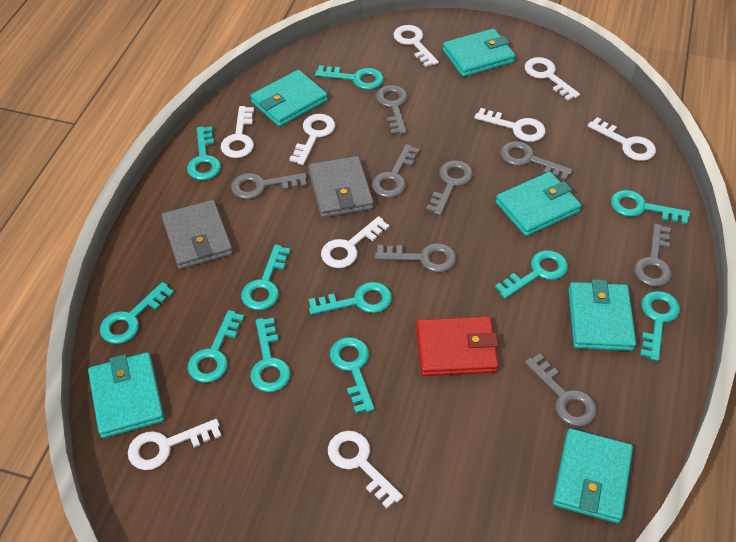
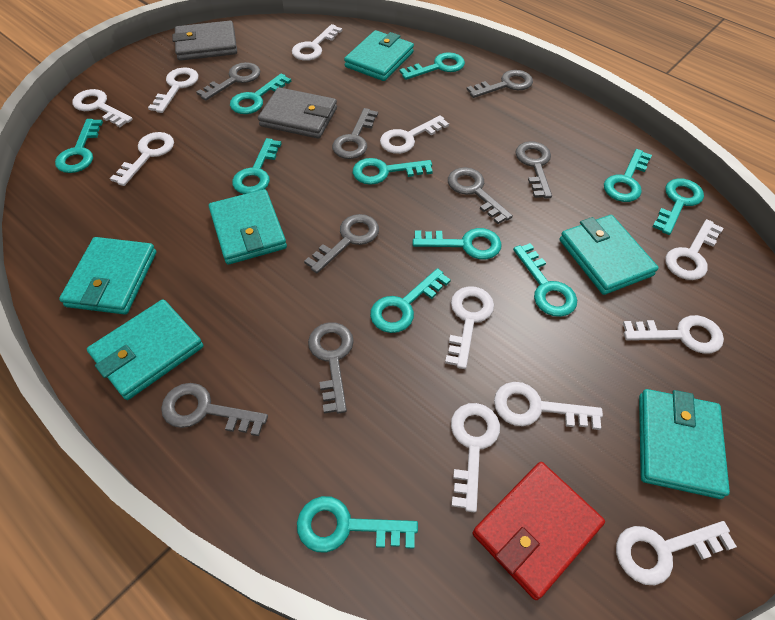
white key: [128,419,221,470] [221,106,254,158] [289,114,335,165] [321,216,390,268] [328,431,403,509] [393,25,439,67] [475,108,546,142] [525,57,580,101] [588,117,656,161] = 9 -> [72,89,133,127] [110,132,174,186] [148,68,198,113] [292,24,342,61] [380,115,449,154] [445,286,494,369] [451,403,500,513] [494,382,603,430] [616,521,737,585] [623,315,724,354] [665,219,723,280] = 11

